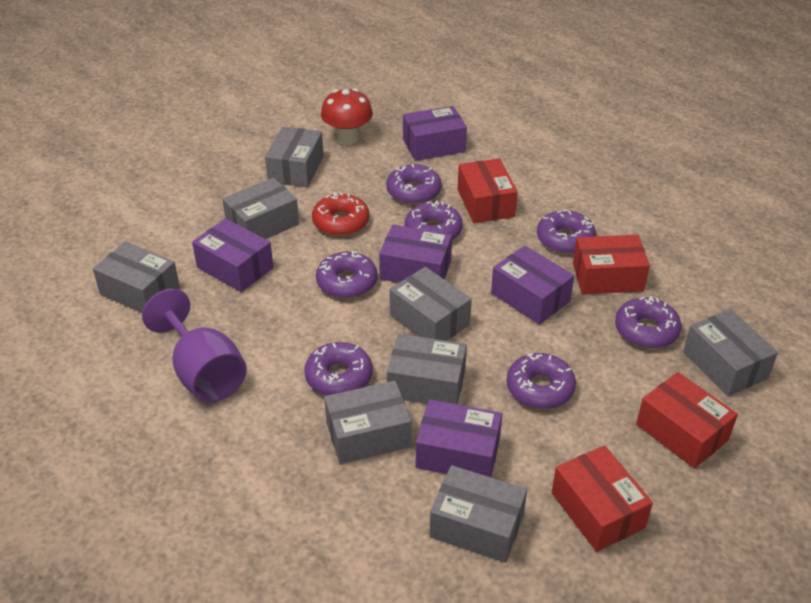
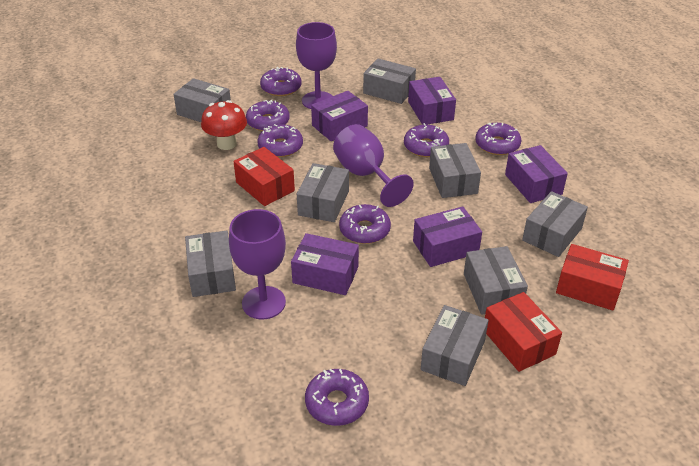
purple goblet: [142,289,247,403] = 1 -> [229,209,286,319] [296,22,337,109] [333,124,414,207] = 3
red box: [458,158,518,223] [552,445,653,552] [573,235,650,294] [636,372,738,469] = 4 -> [233,147,295,206] [485,292,562,372] [556,244,629,311] = 3
red donut: [312,192,369,236] = 1 -> none = 0

